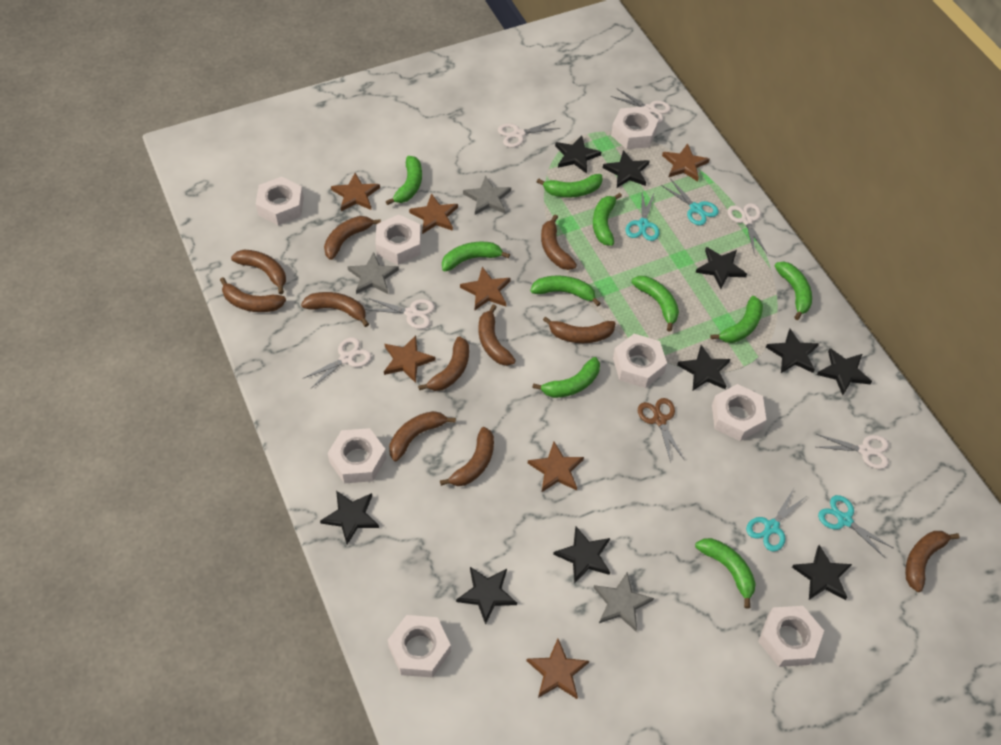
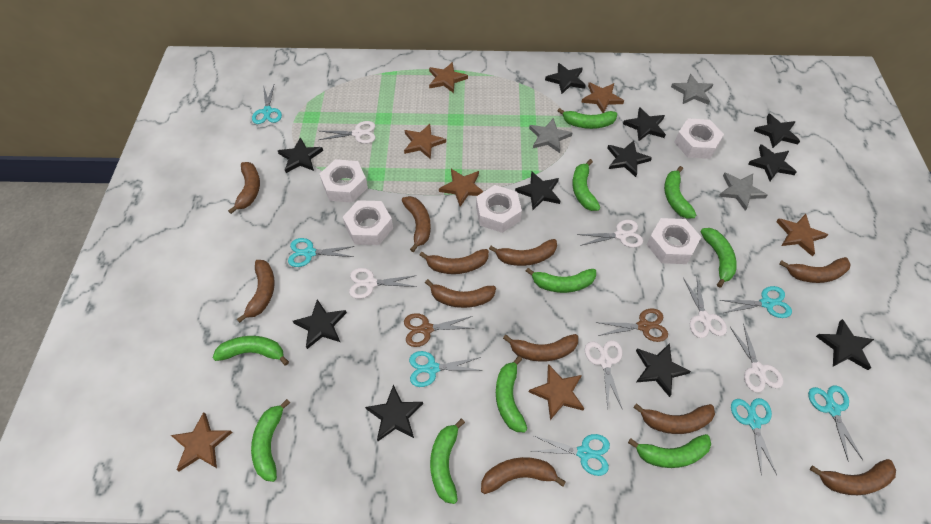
black star: [320,491,379,544] [456,567,517,625] [553,527,610,584] [555,135,601,174] [603,150,650,188] [677,345,731,391] [696,247,747,289] [766,329,819,373] [792,545,852,600] [817,348,872,395] = 10 -> [278,137,323,173] [293,299,347,349] [365,385,423,441] [515,171,560,210] [545,63,586,94] [607,140,652,177] [623,107,666,141] [636,343,691,397] [748,144,797,181] [754,114,800,148] [816,319,874,370] = 11
brown scissors: [638,398,684,462] = 1 -> [404,313,473,347] [595,308,668,342] = 2
turquoise scissors: [625,192,660,241] [661,180,719,226] [746,489,807,551] [818,495,893,558] = 4 -> [252,85,282,124] [288,238,355,267] [409,351,483,387] [532,434,610,476] [719,286,792,318] [731,398,777,475] [808,385,863,462] = 7
white nut: [256,177,304,225] [328,428,386,483] [375,215,421,265] [388,615,451,678] [611,107,659,149] [613,334,667,388] [712,384,766,441] [758,606,824,667] = 8 -> [320,159,368,203] [343,200,393,245] [476,185,522,233] [647,218,701,264] [674,118,724,159] = 5

